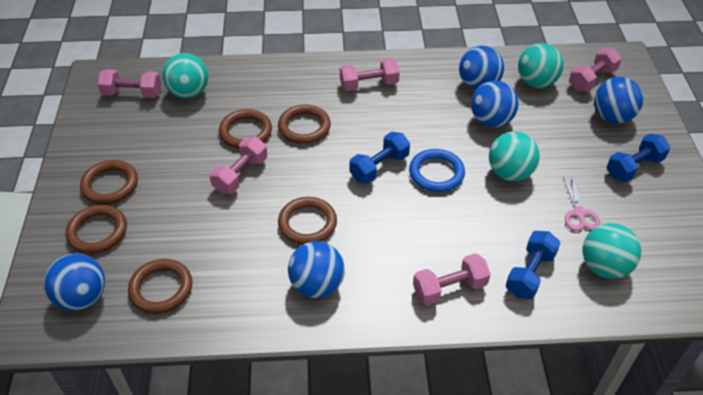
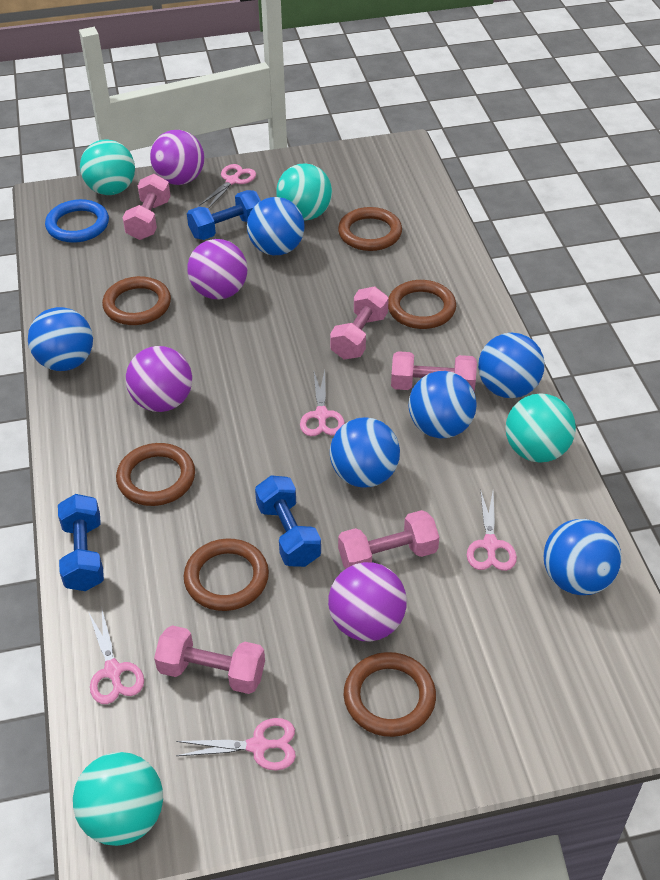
blue ball: [44,253,105,311] [288,241,345,298] [459,46,504,90] [471,80,519,127] [594,77,643,123] = 5 -> [28,307,93,371] [247,197,305,255] [330,417,400,488] [409,371,477,438] [478,333,545,398] [544,519,622,595] = 6
pink scissors: [563,176,600,231] = 1 -> [89,610,144,704] [176,718,296,771] [199,164,256,209] [300,370,345,436] [467,489,517,571] = 5
purple ball: none = 0 -> [126,346,192,412] [150,130,204,185] [187,239,247,299] [328,562,407,641] = 4

